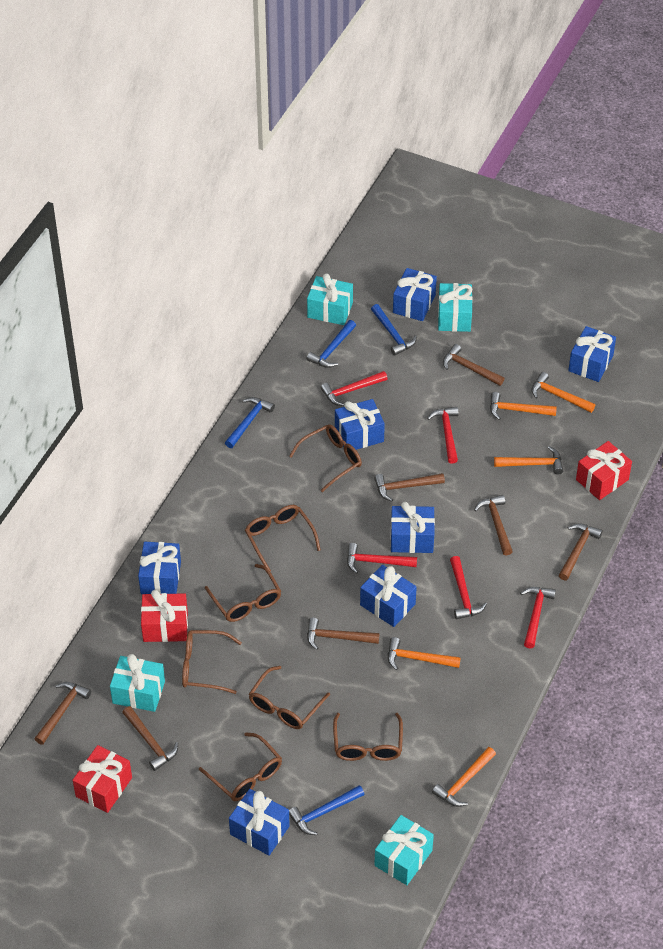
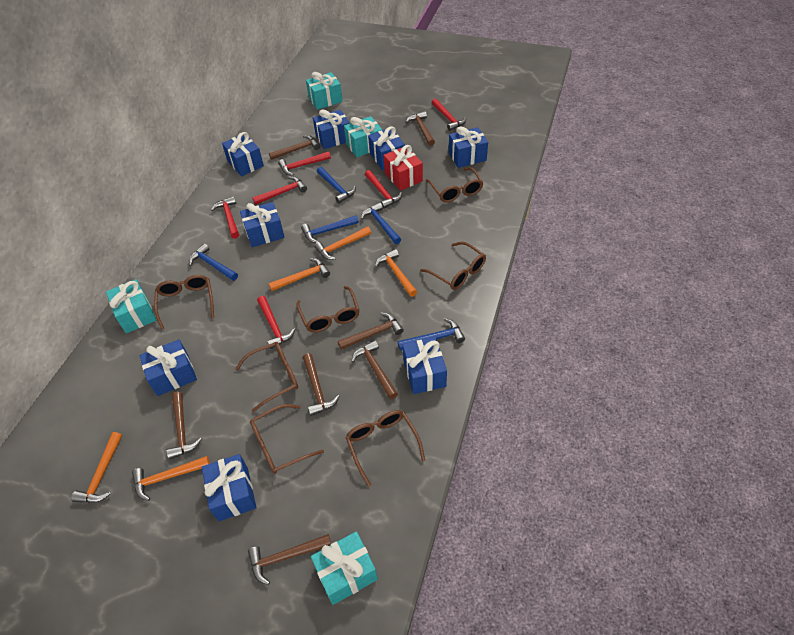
blue gift: [138,542,181,594] [229,789,290,856] [335,399,385,450] [360,565,417,627] [390,502,435,553] [393,268,437,321] [568,326,616,382] = 7 -> [139,339,197,396] [202,454,257,521] [222,132,264,176] [240,202,285,247] [313,109,350,149] [368,126,405,171] [403,337,447,394] [449,126,488,168] = 8
blue hammer: [225,397,275,448] [289,785,365,835] [307,320,356,368] [371,304,417,356] = 4 -> [189,243,238,281] [301,215,359,243] [317,167,356,203] [361,202,401,244] [398,318,465,350] = 5
red gift: [73,745,132,813] [141,590,188,642] [576,441,632,500] = 3 -> [383,145,423,191] = 1
red hammer: [320,371,388,406] [347,543,417,573] [427,407,459,464] [450,556,487,619] [520,587,556,649] = 5 -> [211,196,239,239] [252,176,307,205] [257,296,295,349] [278,151,331,176] [365,170,402,209] [432,99,466,131] = 6

